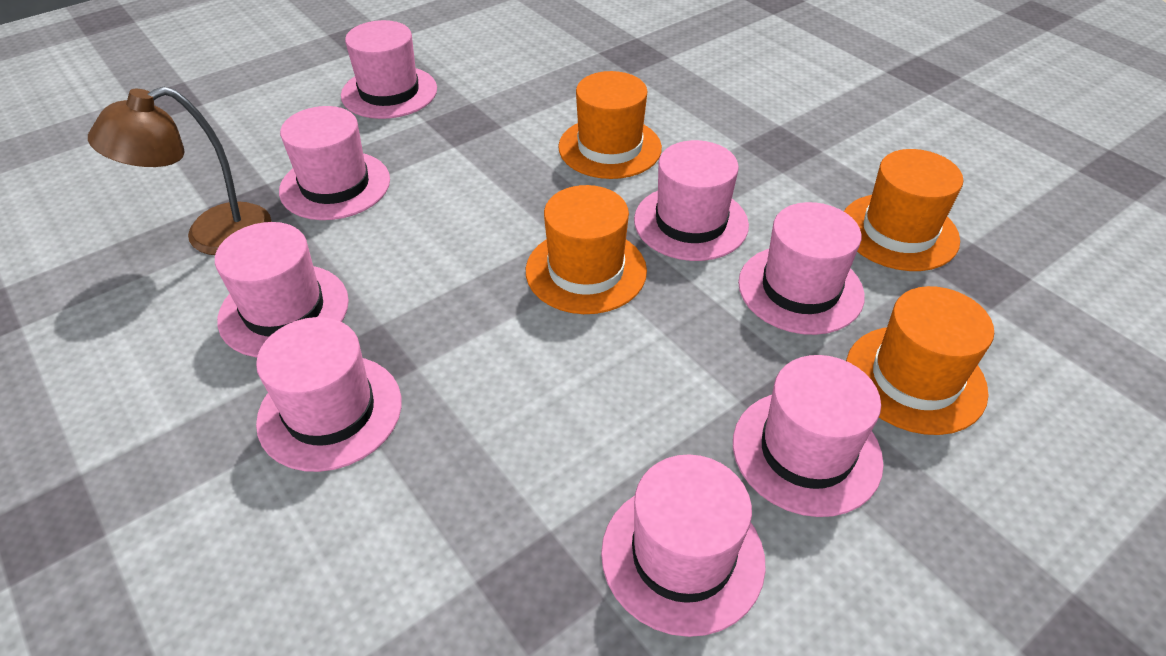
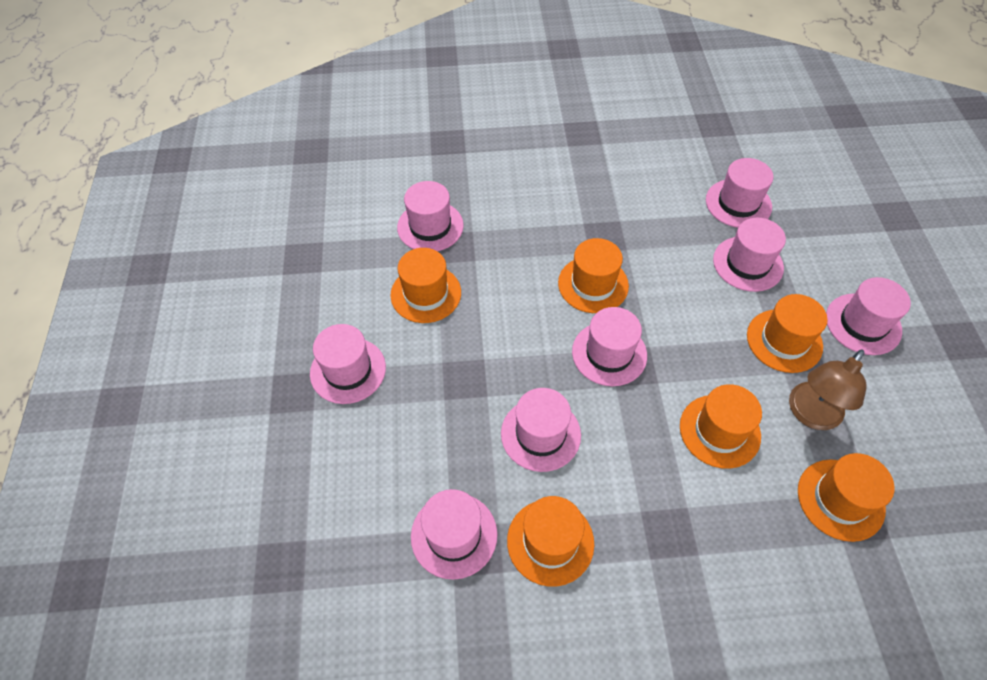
orange hat: [526,185,647,314] [558,71,662,179] [844,149,963,271] [846,286,994,435] = 4 -> [390,248,461,323] [507,496,594,587] [558,238,629,313] [680,384,762,469] [747,294,828,373] [798,453,894,542] = 6

